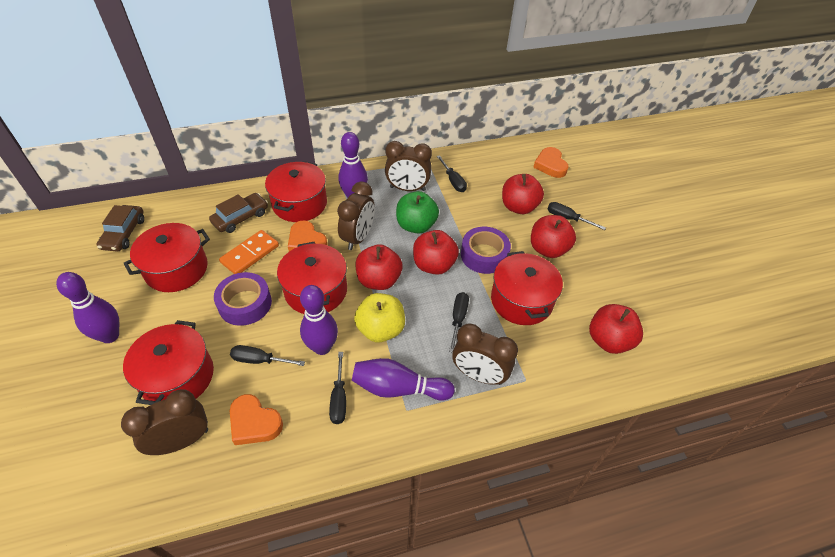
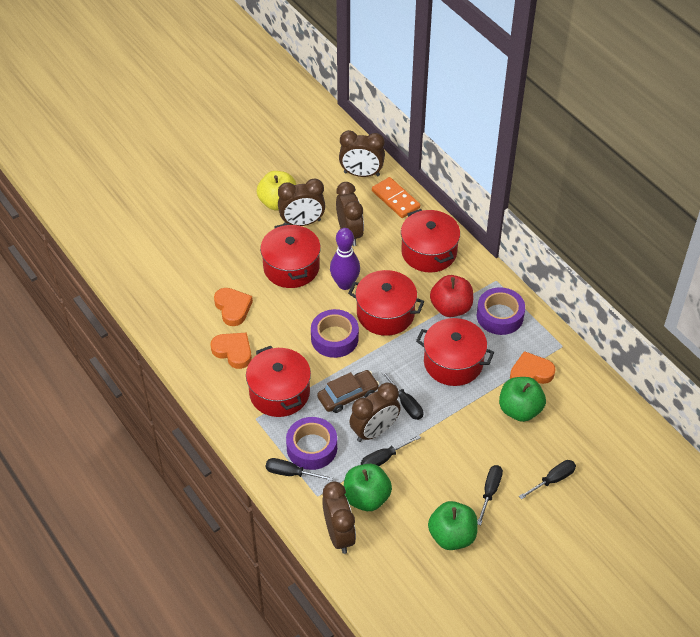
brown car: [97,205,144,252] [209,193,268,233] = 2 -> [317,370,379,413] = 1
brown clock: [121,389,208,455] [337,182,375,250] [385,141,432,191] [452,323,518,385] = 4 -> [278,178,326,226] [322,481,356,554] [336,182,364,246] [339,130,385,177] [349,383,401,442] = 5
green apple: [396,191,439,234] = 1 -> [344,464,392,511] [428,501,478,550] [499,377,546,422] = 3
purple bowling pin: [56,272,119,343] [300,285,338,355] [339,132,368,198] [352,358,455,401] = 4 -> [330,228,360,290] = 1
purple tape: [214,272,272,326] [461,227,511,274] = 2 -> [286,417,337,470] [311,309,359,358] [477,287,525,335] = 3
red apple: [355,244,403,290] [413,230,459,275] [502,174,544,214] [531,215,576,258] [589,304,643,354] = 5 -> [430,275,473,317] = 1

